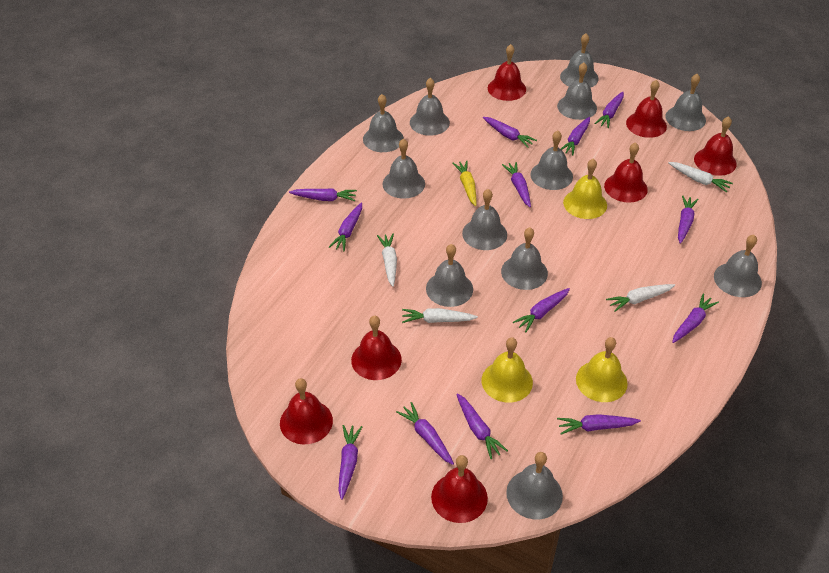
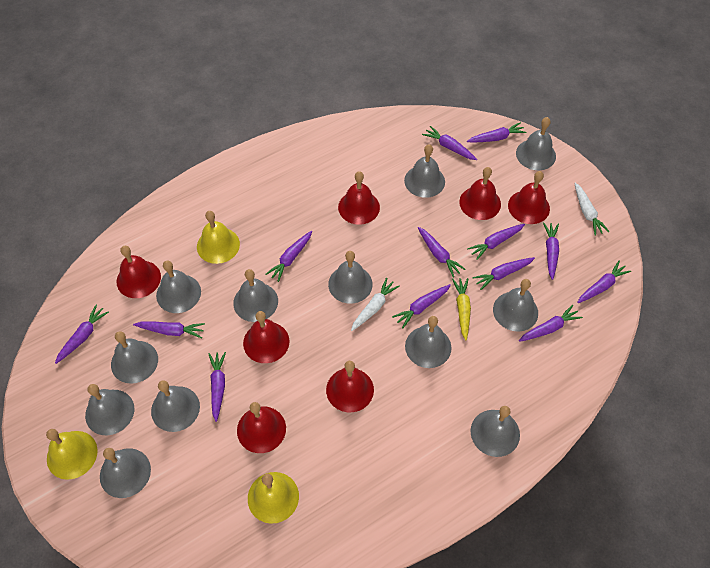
white carrot: [377,234,397,287] [402,308,478,323] [606,284,675,312] [668,162,733,192] = 4 -> [351,277,400,331] [574,183,609,236] = 2

